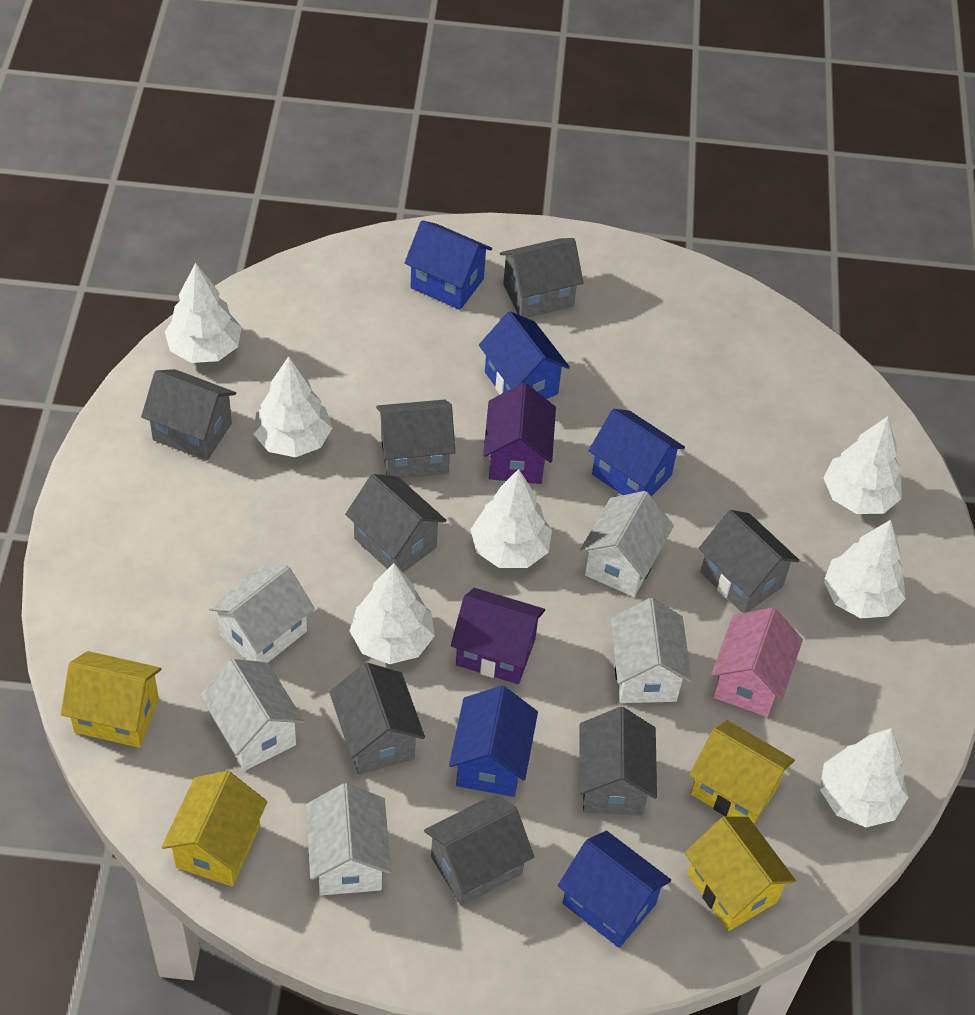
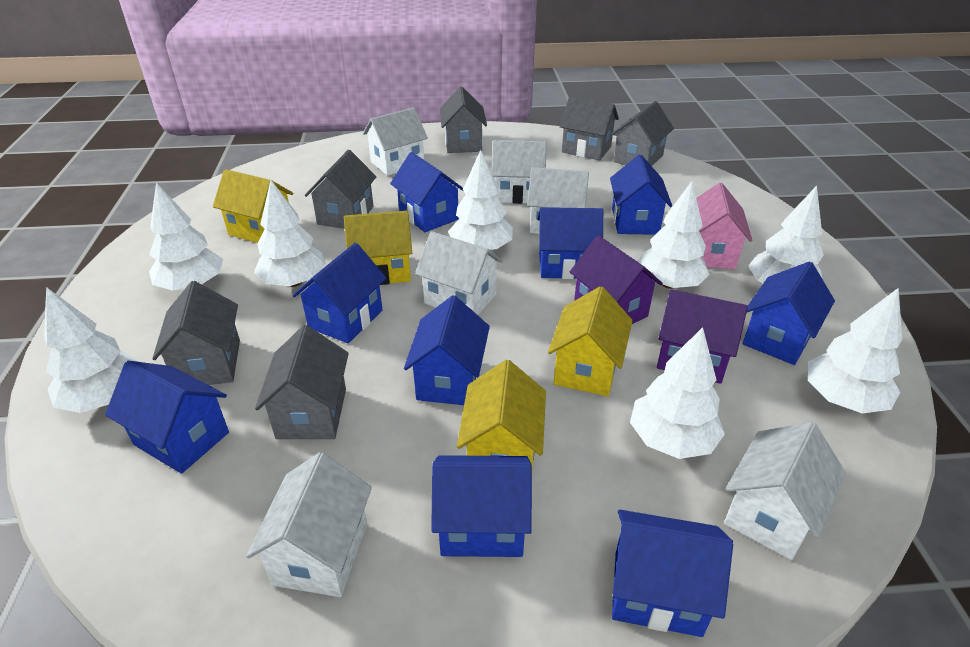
blue house: [405,220,492,310] [449,686,538,797] [479,311,570,399] [558,831,671,948] [588,409,685,497] = 5 -> [105,361,229,474] [292,243,387,343] [390,152,463,232] [404,295,490,405] [431,455,532,557] [538,207,603,279] [610,155,672,235] [612,510,733,637] [743,262,835,365] = 9
grey house: [141,369,236,461] [329,662,425,775] [345,474,447,573] [376,400,455,478] [424,794,534,906] [500,238,584,318] [579,707,657,816] [699,510,800,613] = 8 -> [152,281,240,385] [255,325,349,439] [305,150,376,229] [440,87,487,153] [559,96,619,161] [612,101,674,166] = 6
white house: [200,659,304,771] [209,564,315,662] [306,783,391,895] [580,491,674,597] [610,598,692,703] = 5 -> [246,452,372,597] [363,107,428,176] [415,231,503,315] [492,140,547,204] [527,167,589,234] [724,422,846,560] = 6
white tree: [165,263,241,363] [253,356,332,457] [350,563,435,664] [470,469,552,568] [820,728,909,827] [824,416,902,514] [824,520,906,618] = 7 -> [44,287,139,413] [149,183,223,291] [254,180,326,287] [448,150,513,250] [630,327,725,459] [639,181,710,289] [748,186,824,283] [808,288,902,414] = 8

